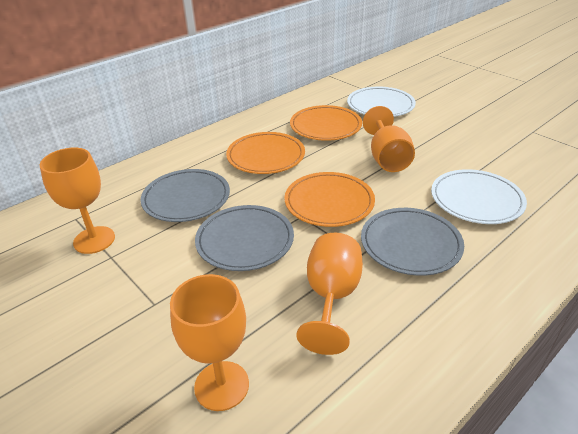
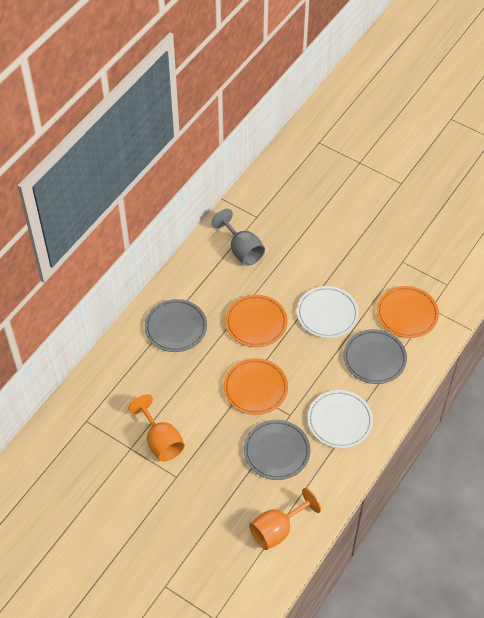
grey goblet: none = 0 -> [212,209,265,266] = 1
orange goblet: [40,148,115,254] [170,274,249,411] [297,233,363,355] [363,106,415,172] = 4 -> [128,394,185,462] [249,488,321,550] = 2

